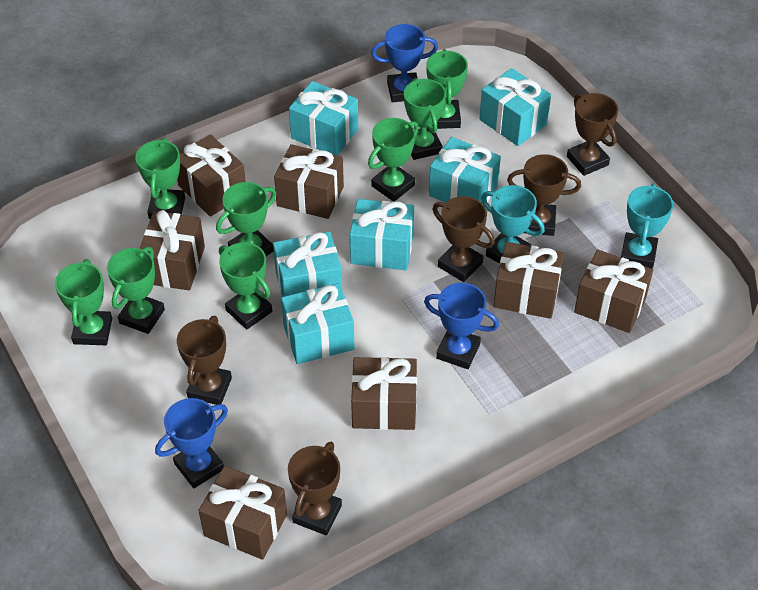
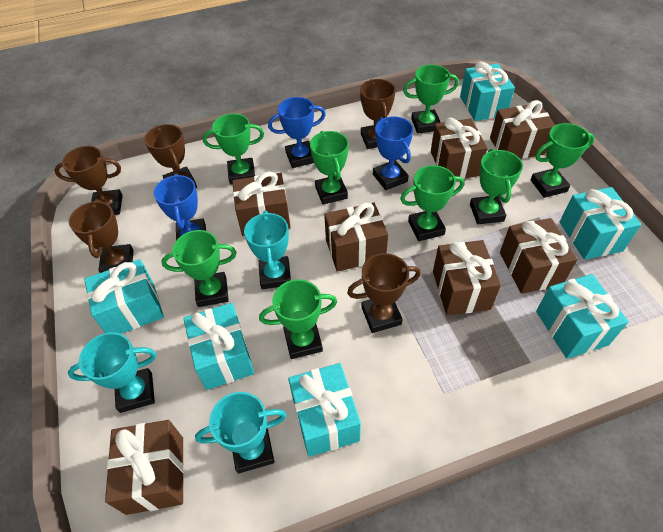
turquoise trophy: [481,185,545,264] [621,184,673,269] = 2 -> [68,332,156,413] [195,392,287,474] [244,211,291,289] = 3

